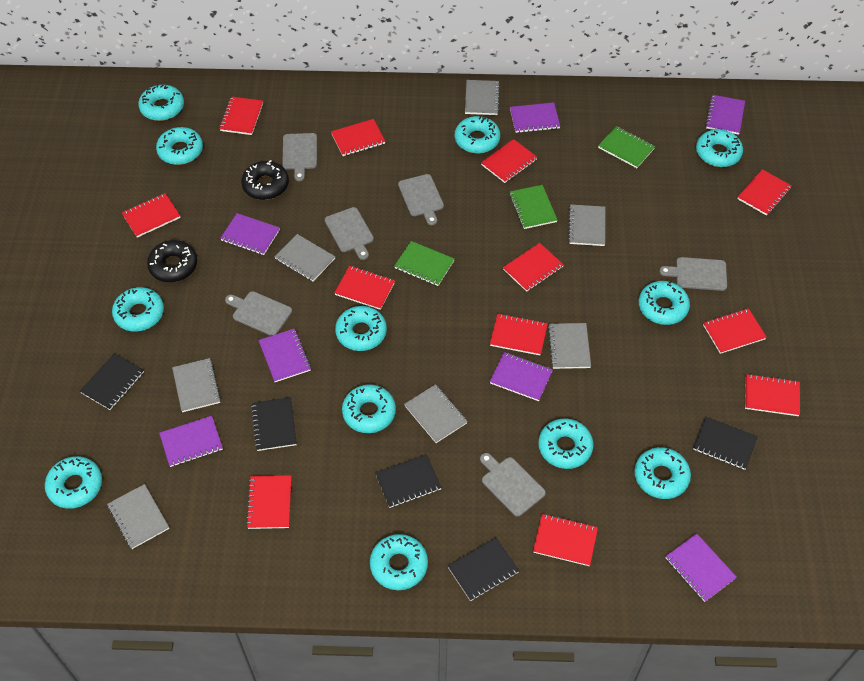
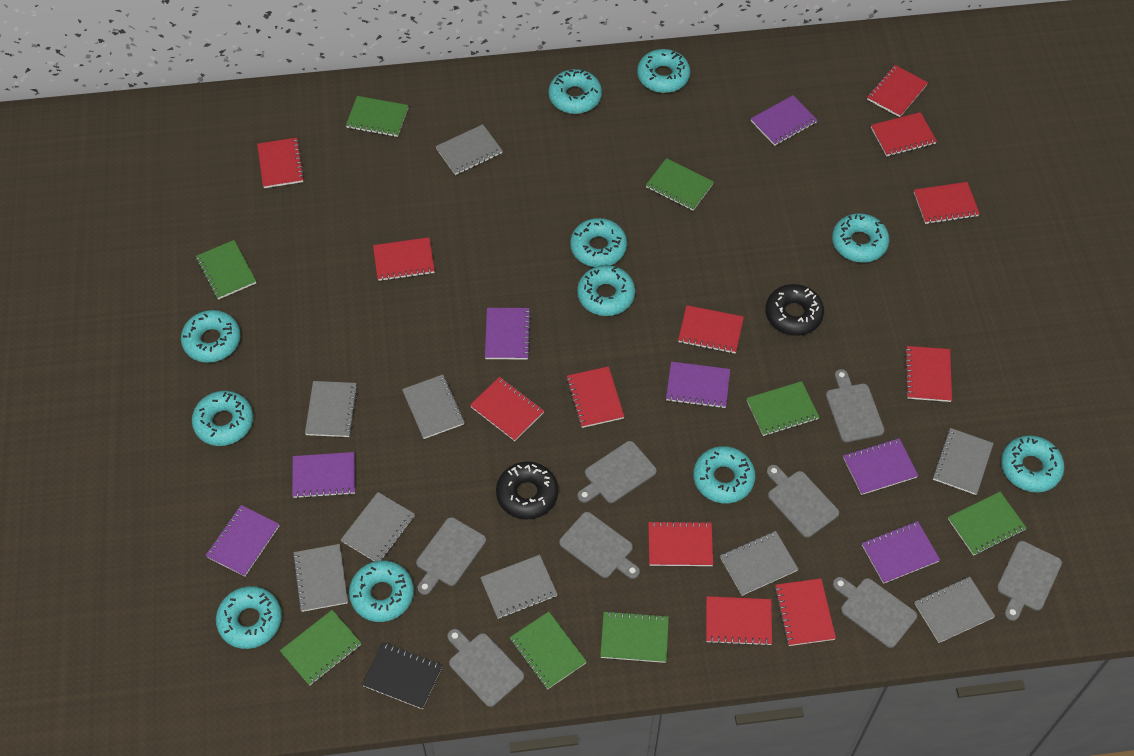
black notebook: [80,353,144,410] [251,397,297,451] [375,454,442,508] [448,538,519,601] [693,416,758,470] = 5 -> [362,642,443,709] = 1
green notebook: [394,241,454,286] [509,185,557,229] [598,126,655,168] = 3 -> [196,240,256,300] [280,610,361,686] [346,96,409,137] [510,611,587,689] [600,611,669,663] [646,158,714,211] [746,381,819,436] [948,492,1027,556] = 8
grey cutting board: [225,291,292,336] [282,133,317,181] [325,207,374,260] [398,174,444,225] [480,453,546,517] [659,257,727,291] = 6 -> [416,517,486,595] [447,629,524,707] [559,512,640,579] [577,441,657,503] [767,465,839,538] [826,369,885,442] [833,577,917,648] [997,541,1062,621] = 8
grey notebook: [107,484,169,549] [172,358,221,412] [275,234,335,281] [404,384,468,443] [465,80,500,115] [548,323,591,369] [568,204,605,246] = 7 -> [293,544,348,612] [305,381,358,437] [341,492,415,561] [402,375,465,439] [435,124,503,175] [480,555,558,619] [720,531,798,596] [914,577,995,643] [933,428,994,495] = 9
turquoise donut: [45,456,102,509] [112,287,164,332] [138,84,184,121] [156,127,203,165] [335,306,387,351] [342,384,396,433] [370,534,428,590] [455,116,500,153] [538,418,594,469] [634,447,691,499] [639,281,690,325] [696,129,743,167] = 12 -> [181,310,241,363] [192,391,253,446] [216,586,282,649] [349,560,414,622] [549,69,602,114] [570,218,627,267] [577,265,635,316] [637,49,690,93] [693,446,756,504] [832,213,889,263] [1001,435,1064,492] = 11

